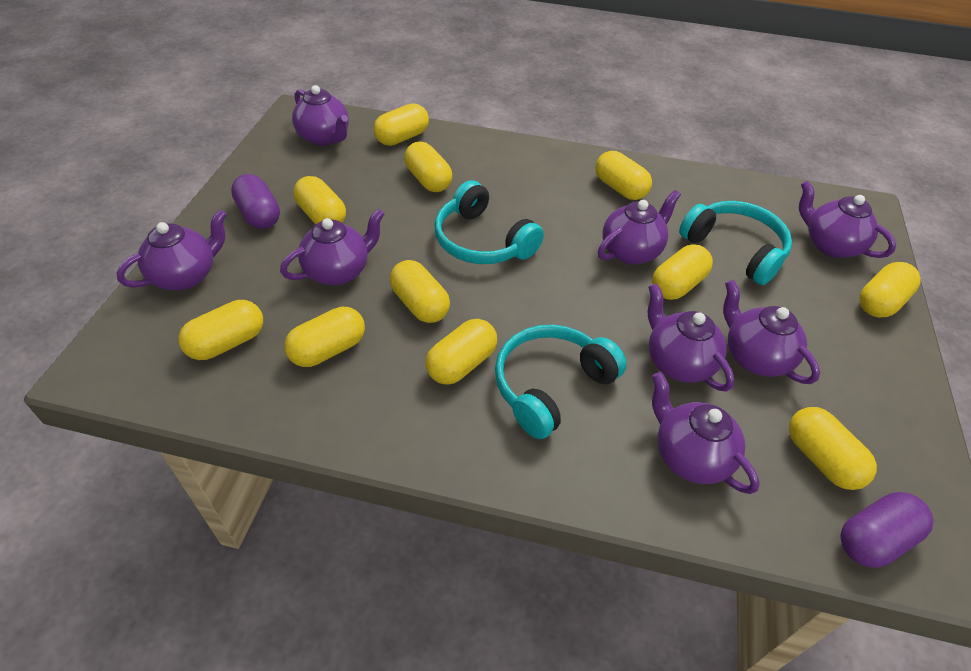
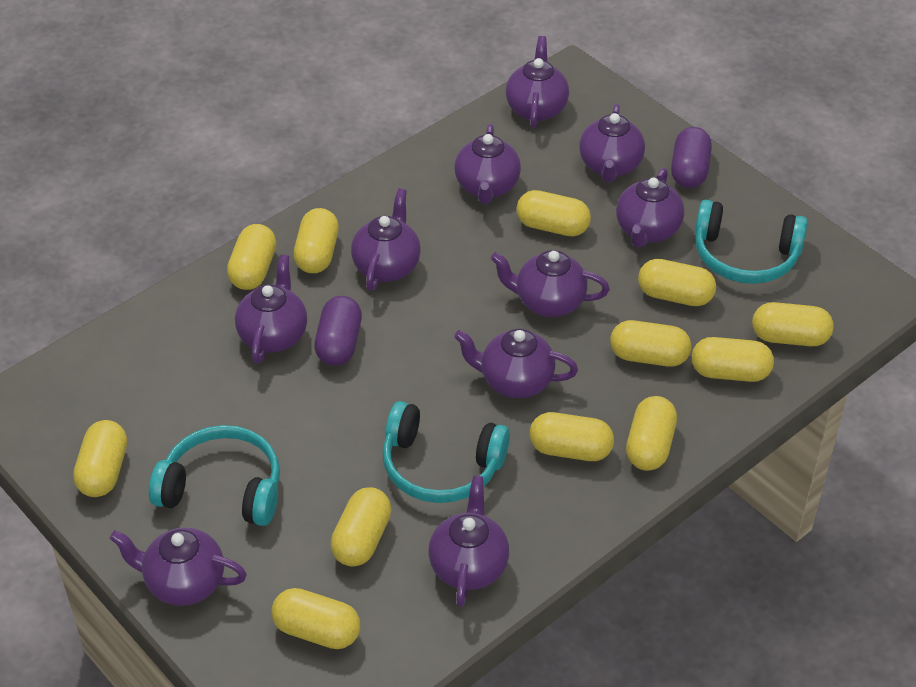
purple teapot: [117,210,227,290] [280,209,384,285] [292,85,349,146] [598,190,681,265] [648,283,734,392] [652,372,760,494] [723,280,820,384] [799,181,896,258] = 8 -> [110,527,247,606] [235,254,307,364] [351,189,421,291] [428,476,509,607] [454,124,521,204] [454,329,578,398] [490,250,610,317] [506,36,569,128] [579,104,645,182] [616,168,684,248] = 10
yellow capsule: [179,300,263,360] [284,307,365,367] [294,176,346,224] [373,103,429,146] [390,260,450,323] [404,142,452,192] [426,319,497,385] [596,151,652,200] [652,245,713,300] [789,407,877,490] [860,262,921,318] = 11 -> [73,420,127,497] [227,224,277,290] [272,588,361,649] [293,208,339,273] [330,487,391,566] [516,190,591,236] [530,412,614,461] [610,320,691,367] [626,396,677,471] [638,259,716,306] [691,337,774,382] [752,302,834,346] = 12

